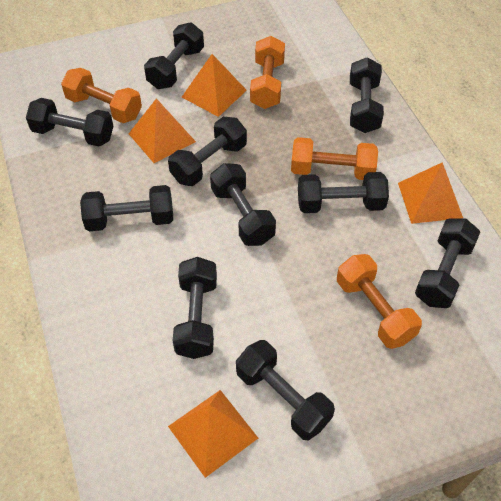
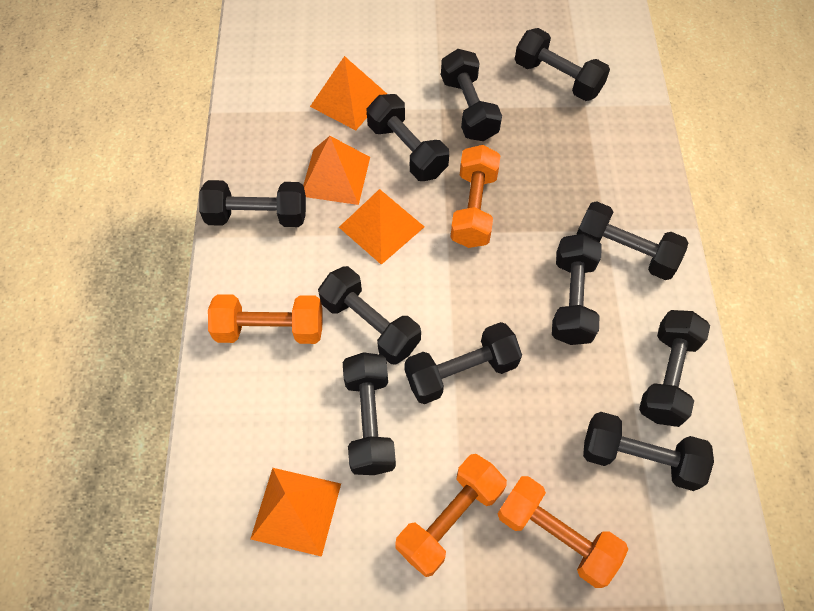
black dumbbell: [26,98,113,147] [80,185,173,231] [144,22,204,89] [168,117,247,186] [173,257,217,359] [210,163,276,246] [236,340,335,441] [298,172,389,213] [350,57,384,133] [415,218,480,308] = 10 -> [199,180,306,227] [318,266,421,364] [343,352,396,475] [367,94,449,181] [405,322,522,404] [441,49,502,141] [515,28,610,101] [552,234,602,345] [576,201,688,280] [583,412,714,491] [639,310,710,427] = 11

